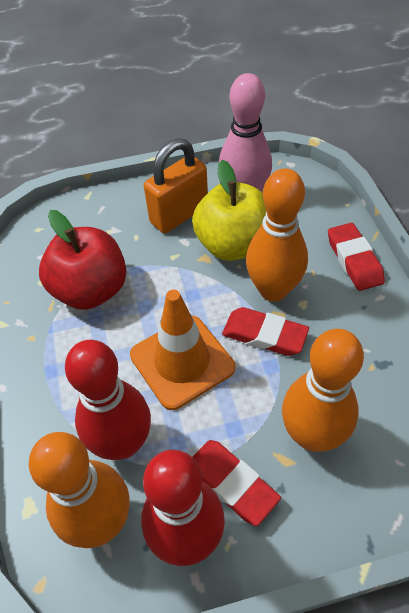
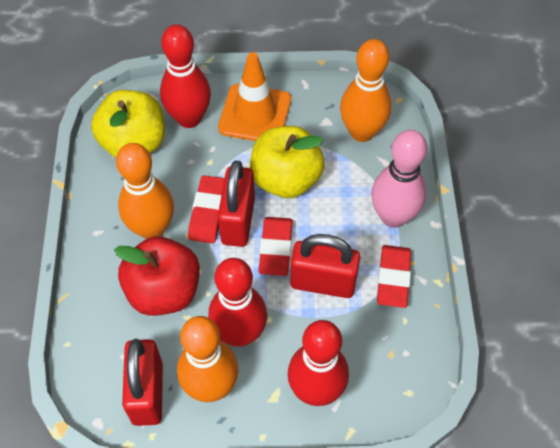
orange padlock: [144,138,208,233] = 1 -> none = 0
red bowling pin: [65,340,151,460] [141,450,225,566] = 2 -> [160,24,211,128] [208,258,267,347] [287,320,349,406] = 3
red padlock: none = 0 -> [122,339,163,426] [218,160,255,247] [290,234,360,298] = 3
yellow apple: [192,160,266,261] = 1 -> [91,90,165,157] [250,126,325,198] = 2

